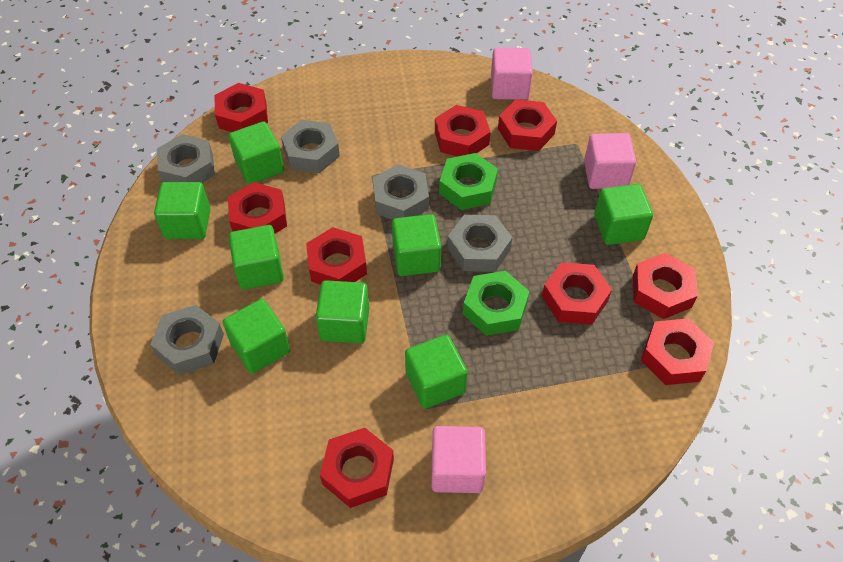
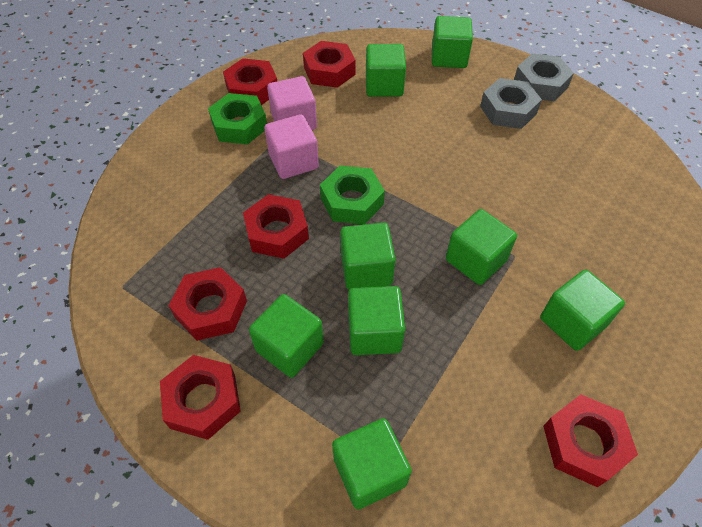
grey nut: [150,305,224,375] [157,134,215,183] [281,120,340,173] [373,164,429,220] [447,215,512,272] = 5 -> [480,78,542,129] [514,53,574,101] = 2
pink cube: [431,426,486,493] [491,48,533,100] [584,133,636,189] = 3 -> [264,114,319,179] [267,76,317,130] = 2
red nut: [214,83,268,132] [228,182,287,234] [306,227,367,285] [320,428,394,508] [435,105,491,156] [498,99,557,151] [542,262,612,325] [633,253,698,319] [641,318,714,385] = 9 -> [160,355,241,440] [169,267,247,341] [223,58,277,105] [243,194,309,259] [303,41,356,88] [543,394,638,487] = 6

